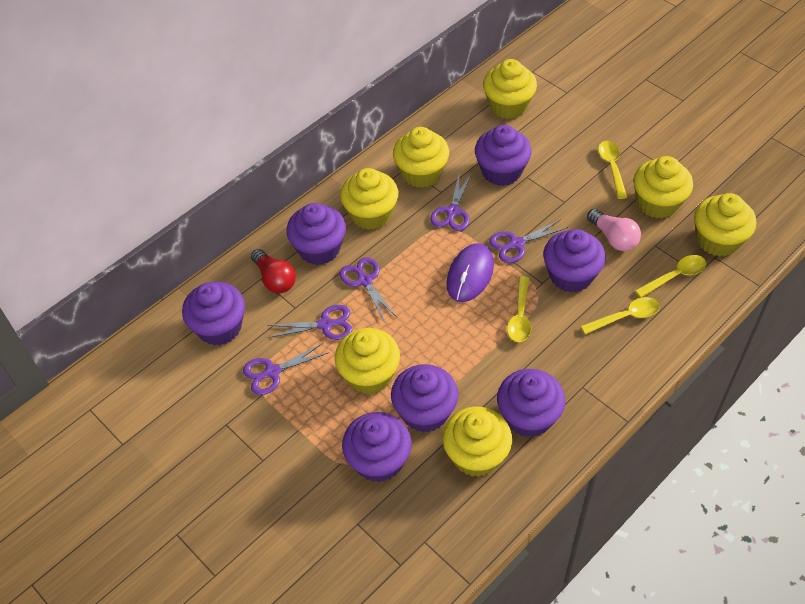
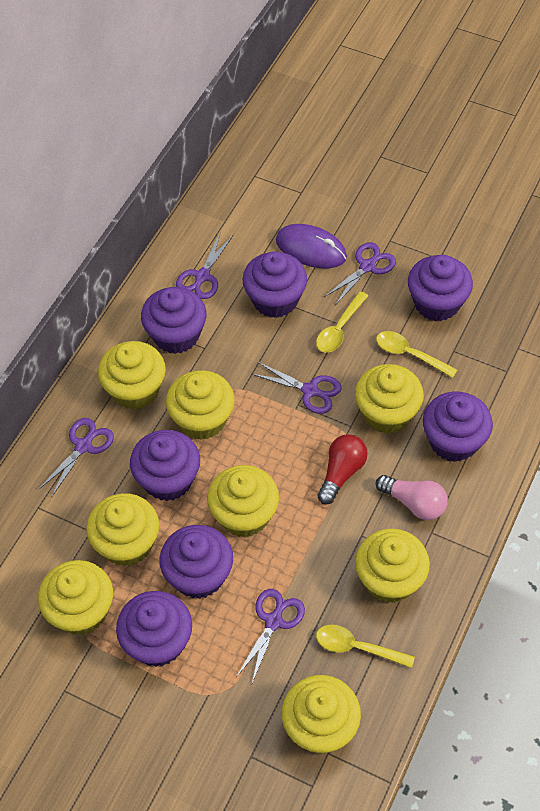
yellow cupcake: [335,328,400,395] [340,168,398,230] [393,127,449,188] [442,407,512,477] [483,59,537,119] [633,156,693,218] [694,193,756,256] = 7 -> [38,560,113,635] [86,493,159,566] [98,341,166,410] [166,370,234,440] [207,465,279,537] [282,675,361,754] [355,364,424,434] [355,528,430,603] = 8
yellow spoon: [507,276,531,342] [581,297,660,334] [598,141,627,199] [635,255,706,298] = 4 -> [316,291,368,353] [316,625,415,668] [376,331,457,378] = 3

